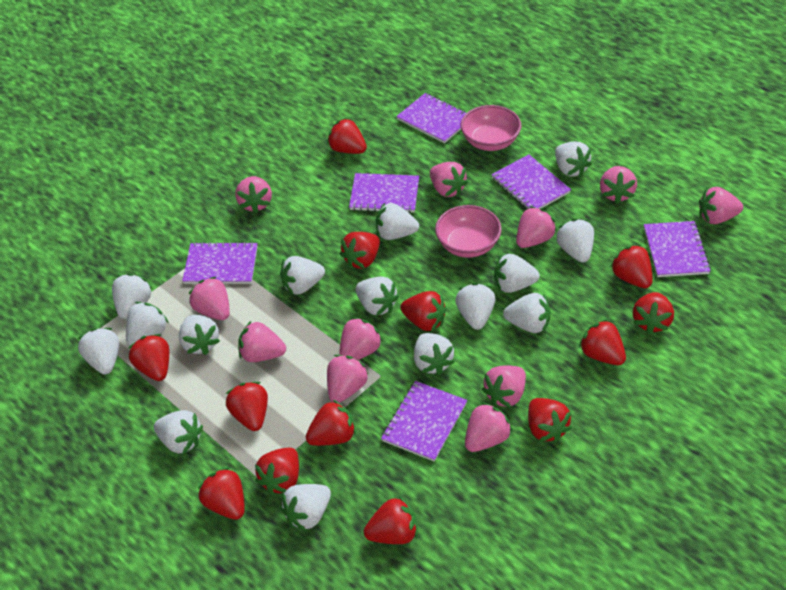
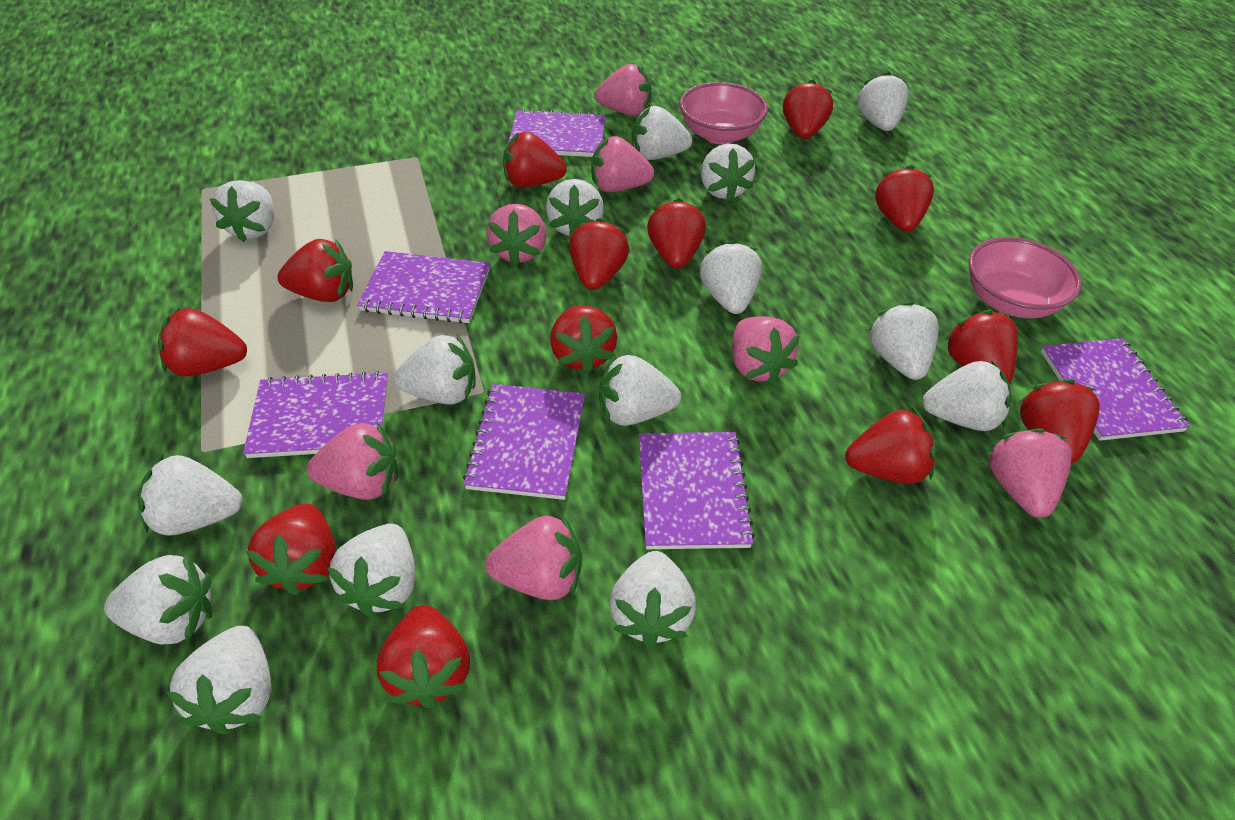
pink strawberry: [189,277,230,320] [235,176,272,213] [238,320,286,362] [327,355,369,403] [339,317,383,360] [430,162,468,197] [465,402,512,452] [481,365,526,408] [516,206,557,248] [600,166,637,204] [699,187,743,224] = 11 -> [307,422,398,500] [485,514,582,600] [486,204,547,266] [591,136,654,192] [595,64,652,116] [732,316,800,385] [987,428,1071,518] = 7

